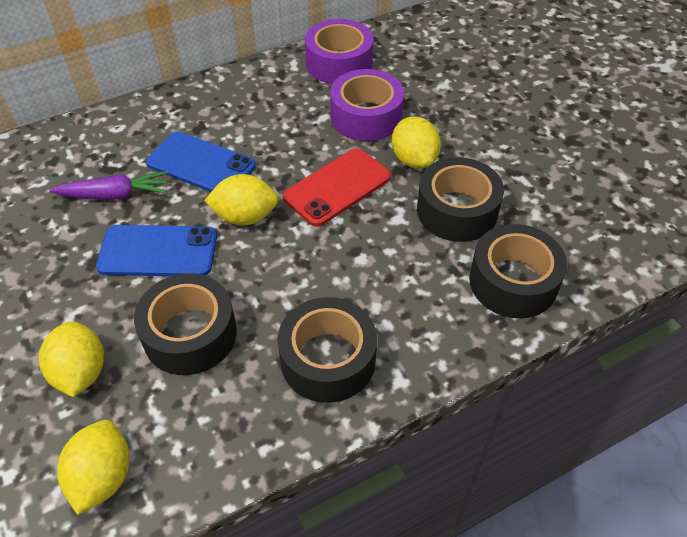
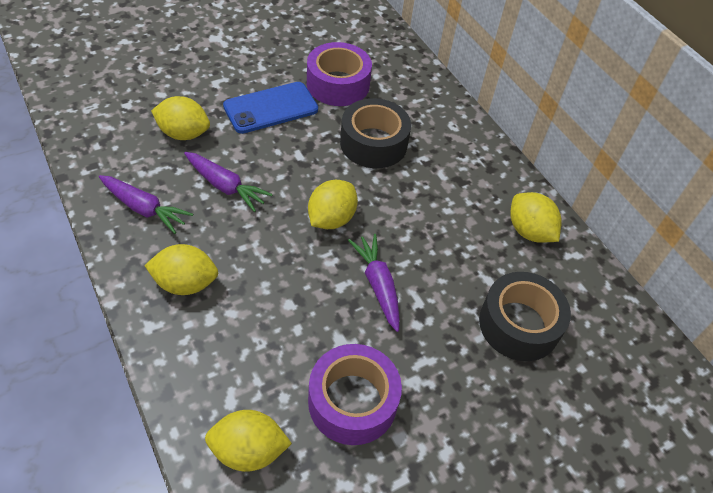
black tape: [134,274,237,375] [278,297,377,403] [417,157,504,242] [469,224,567,318] = 4 -> [340,98,411,168] [479,272,571,361] = 2
blue phone: [96,225,217,276] [146,132,256,192] = 2 -> [223,82,318,134] = 1
purple carrot: [50,171,168,200] = 1 -> [99,175,193,234] [184,152,273,212] [348,234,400,332] = 3
red phone: [283,148,391,227] = 1 -> none = 0
yellow lemon: [39,321,104,397] [57,420,130,515] [204,174,279,226] [392,116,441,168] = 4 -> [144,244,218,295] [151,96,210,140] [205,410,292,472] [308,180,358,229] [510,192,562,243] = 5

